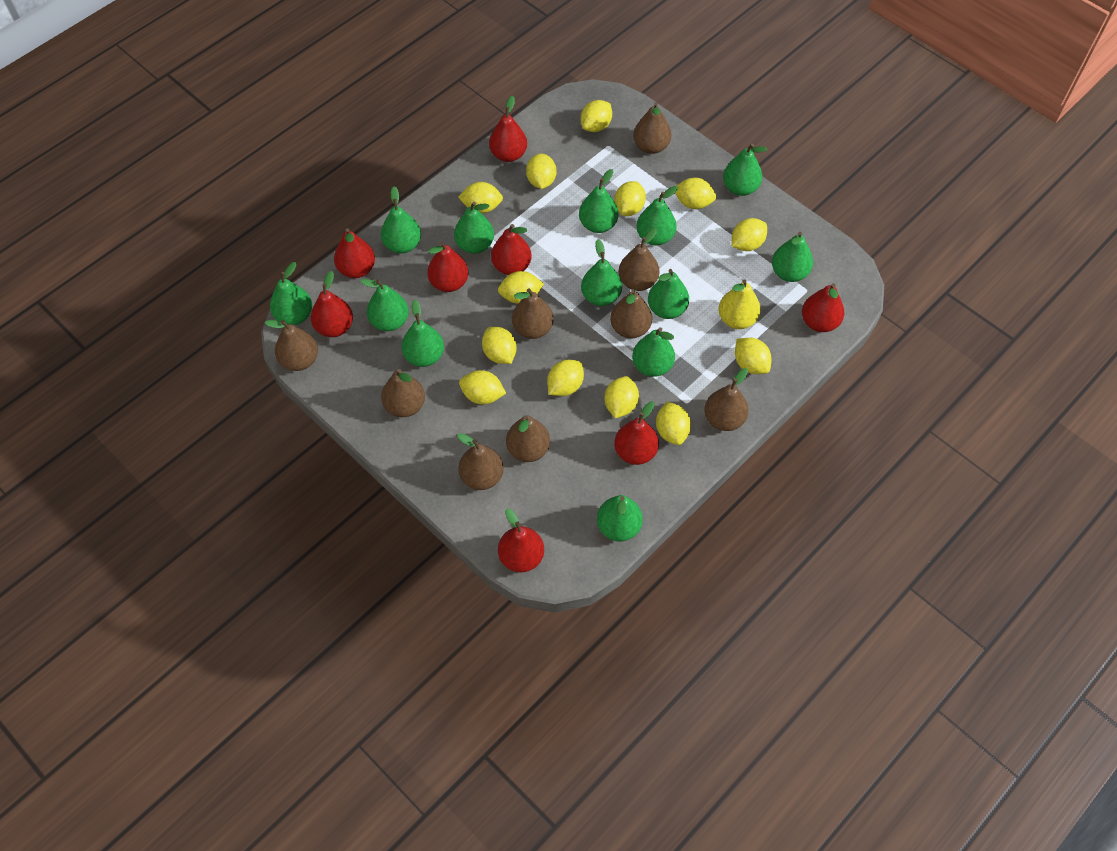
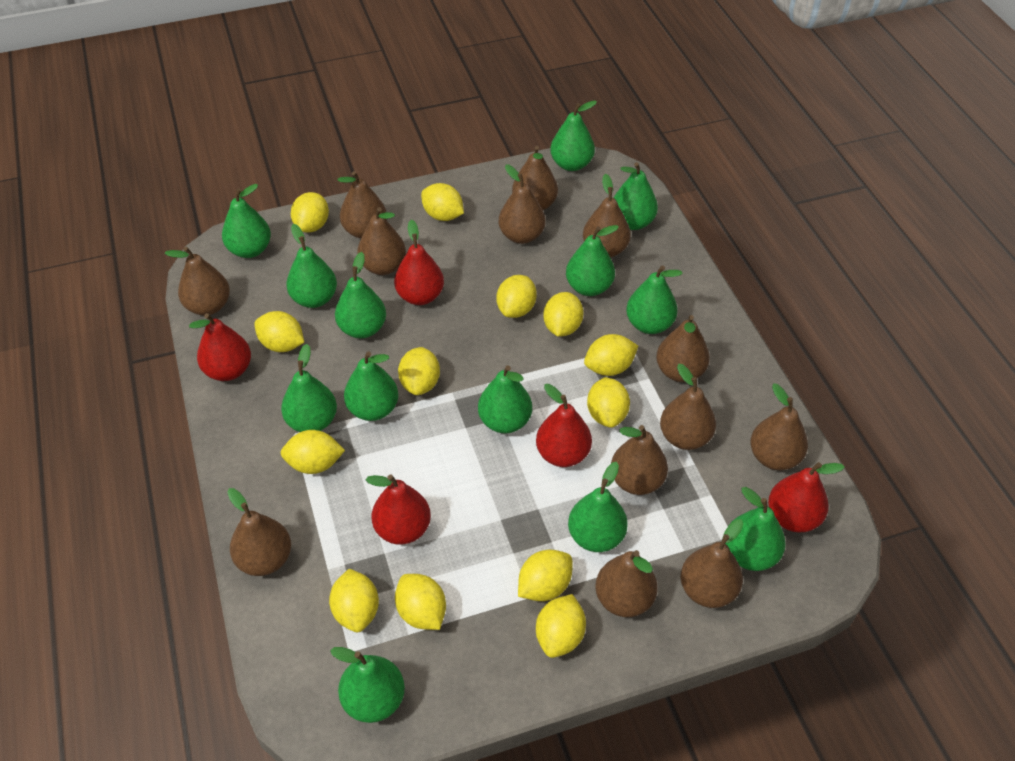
brown pear: [265,320,318,371] [381,369,425,417] [457,433,504,490] [506,415,550,462] [512,289,554,339] [610,289,652,338] [618,228,660,291] [633,102,672,154] [704,368,749,431] = 9 -> [165,247,230,315] [227,488,291,576] [338,171,387,239] [357,207,406,275] [499,164,546,244] [512,146,558,210] [583,174,631,257] [595,550,658,617] [611,425,668,495] [656,315,710,382] [660,364,716,450] [681,519,743,608] [750,383,808,470] = 13
red pear: [311,271,353,337] [334,228,375,278] [427,242,468,292] [489,96,527,162] [491,224,532,275] [498,508,544,573] [614,401,659,465] [802,283,844,332] = 8 -> [189,313,251,381] [366,474,431,545] [394,220,444,305] [536,384,592,467] [768,462,844,532] = 5
yellow pear: [718,279,761,329] = 1 -> none = 0

